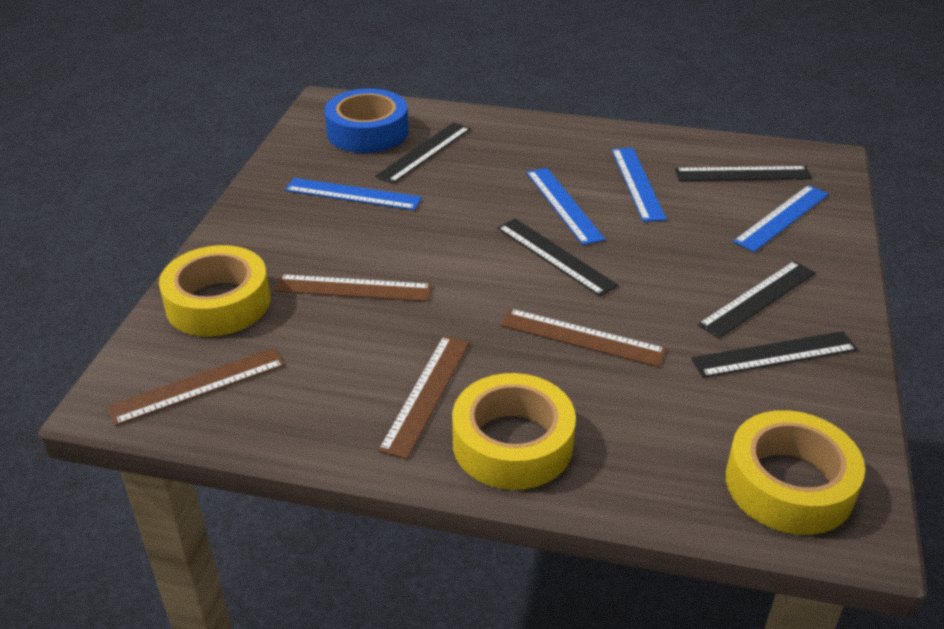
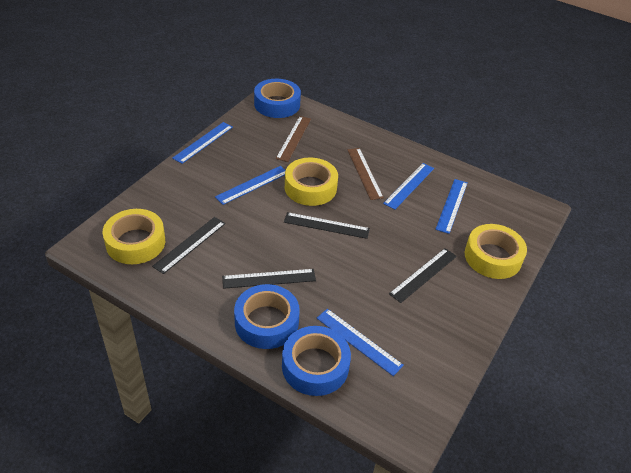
black ruler: [375,122,471,184] [497,219,619,296] [675,166,812,181] [691,331,858,378] [698,261,816,338] = 5 -> [152,217,225,274] [222,269,316,289] [284,212,370,239] [389,248,457,303] = 4
blue ruler: [285,178,422,210] [526,168,605,245] [612,148,667,222] [733,185,829,252] = 4 -> [172,122,233,164] [215,166,286,205] [317,309,404,376] [383,163,434,210] [435,179,467,234] = 5
blue tape: [324,89,409,153] = 1 -> [234,284,300,349] [254,79,301,118] [282,326,351,396] = 3
brown ruler: [107,348,285,426] [274,274,432,302] [378,336,470,459] [501,309,666,367] = 4 -> [276,116,311,162] [347,148,384,200] = 2

